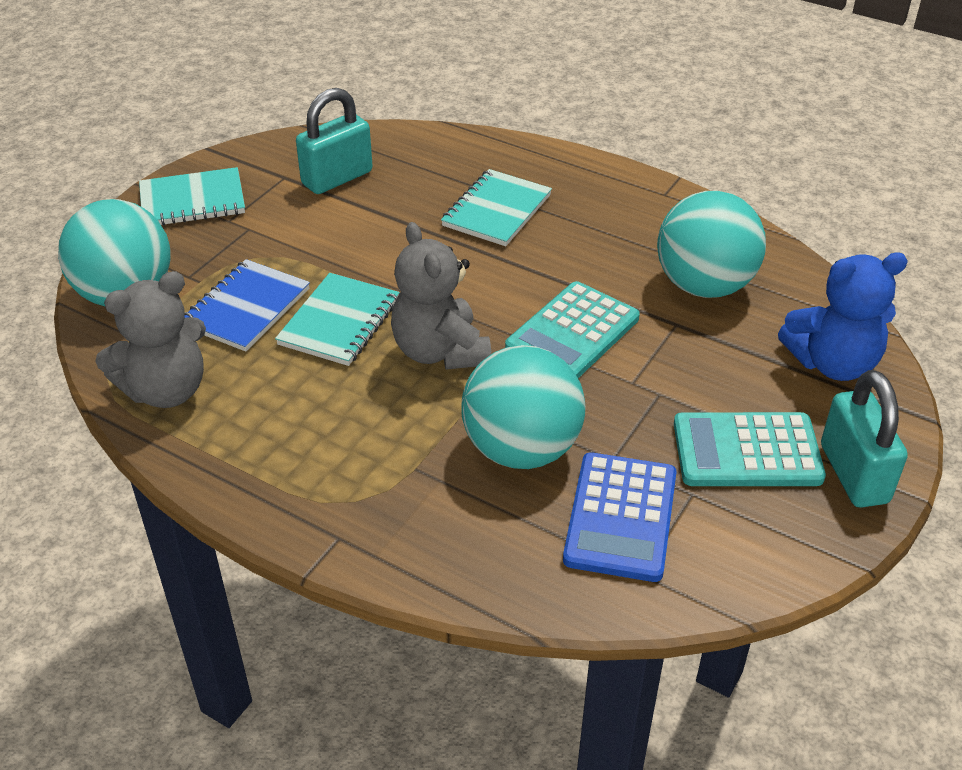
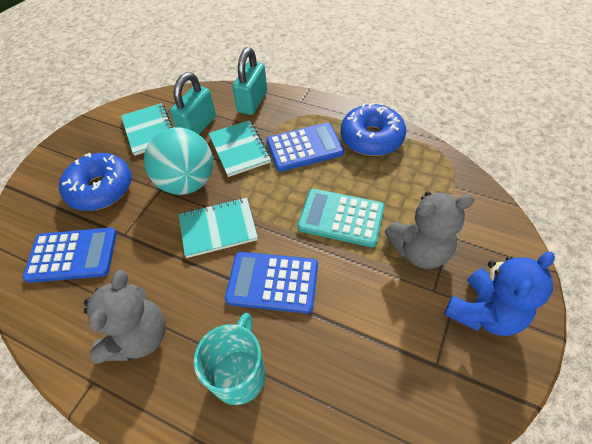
blue calculator: [563,452,677,582] = 1 -> [22,227,117,283] [225,252,318,314] [267,122,344,172] = 3
blue donut: none = 0 -> [59,153,132,211] [341,103,406,156] = 2
blue notebook: [185,259,310,352] = 1 -> none = 0
turquoise ball: [58,199,171,306] [461,345,585,469] [657,191,766,298] = 3 -> [144,127,213,195] = 1
turquoise calculator: [505,281,640,378] [674,412,826,486] = 2 -> [298,189,384,247] = 1
turquoise mug: none = 0 -> [194,313,266,405] = 1

